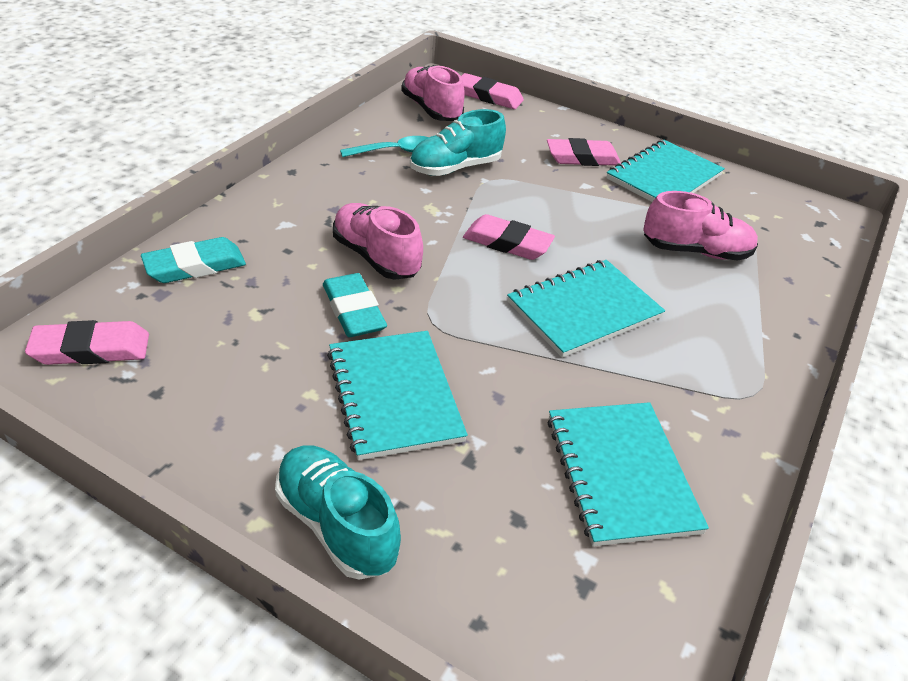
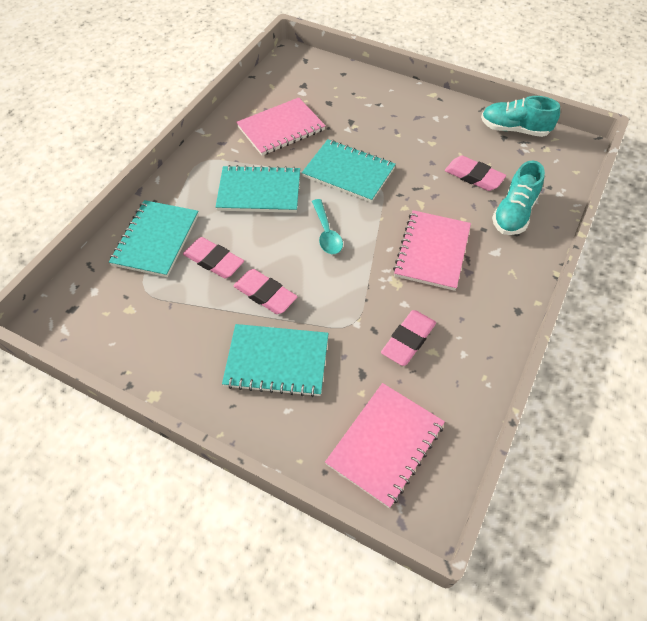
pink notebook: none = 0 -> [236,97,325,156] [325,383,445,508] [393,210,471,291] = 3
pink shoe: [333,203,423,280] [401,65,465,121] [643,191,758,261] = 3 -> none = 0
turquoise eraser: [141,237,246,283] [323,273,387,337] = 2 -> none = 0

